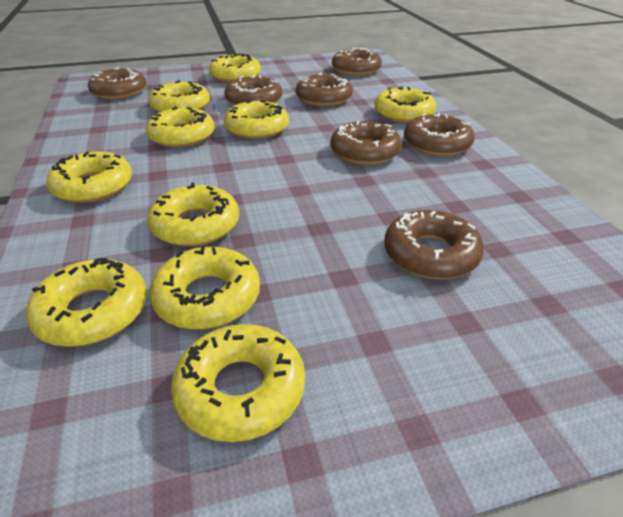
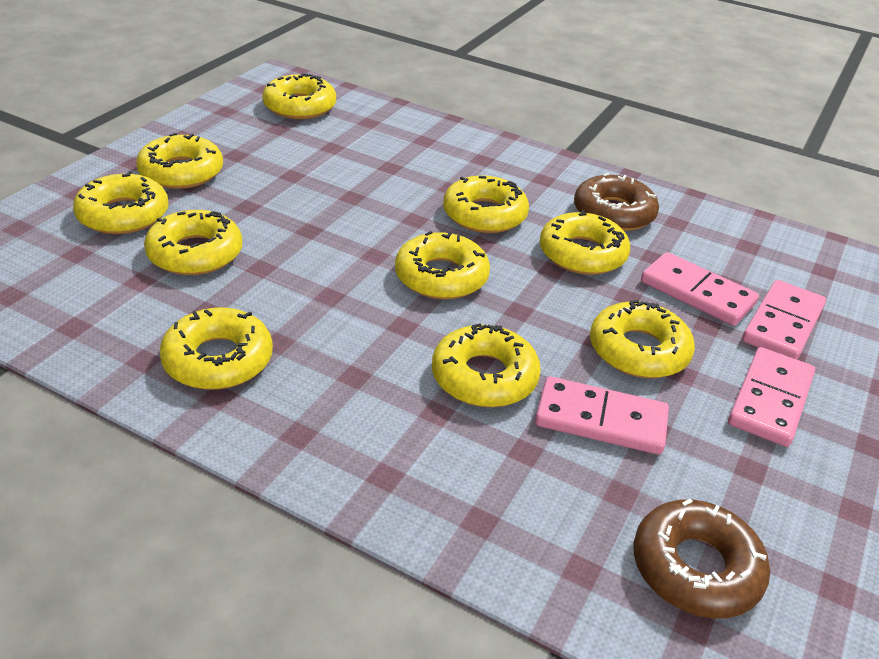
brown donut: [88,67,147,99] [224,75,282,106] [296,72,353,106] [330,121,402,165] [332,48,382,76] [384,210,484,279] [404,113,475,156] = 7 -> [574,173,659,231] [634,499,770,618] = 2
pink domino: none = 0 -> [535,376,669,455] [641,252,759,326] [728,347,815,447] [742,280,826,360] = 4

